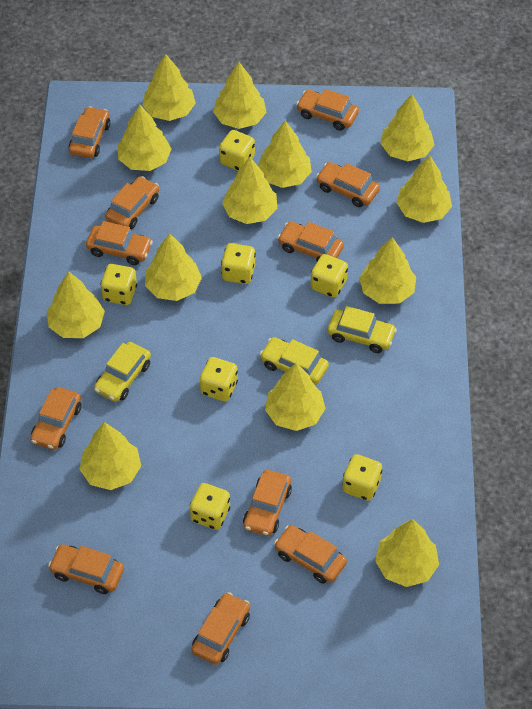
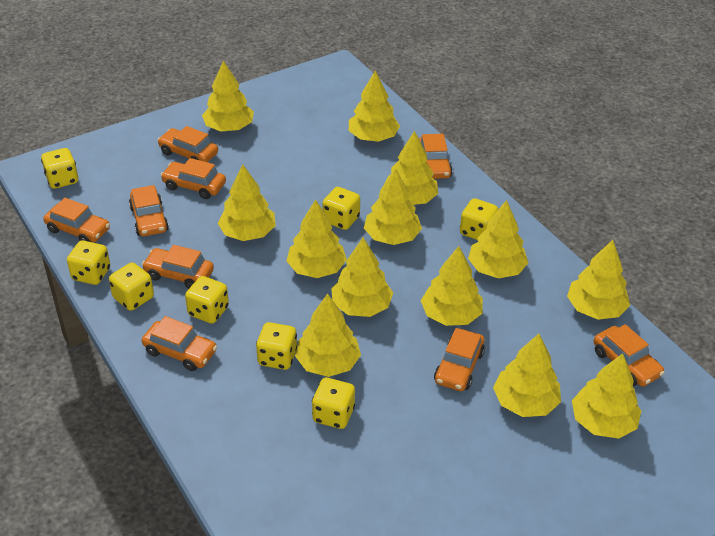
orange car: [30,387,81,450] [48,544,124,594] [69,106,110,158] [86,221,153,265] [105,176,159,229] [191,592,250,665] [243,470,292,536] [274,525,347,584] [278,222,344,261] [296,89,359,131] [316,162,380,207] = 11 -> [43,198,110,242] [129,185,169,236] [142,245,214,289] [142,316,217,371] [158,126,218,162] [161,158,226,199] [419,134,452,179] [434,328,485,391] [593,324,664,387] = 9
yellow car: [94,342,151,402] [260,337,329,385] [328,306,397,353] = 3 -> none = 0
yellow dice: [100,264,137,305] [190,483,230,530] [200,357,238,401] [219,130,255,171] [221,243,256,284] [310,254,348,298] [342,454,382,501] = 7 -> [41,148,78,189] [67,240,110,285] [109,263,154,311] [185,276,229,324] [256,322,297,370] [312,378,355,429] [322,187,360,230] [460,198,498,240] = 8

